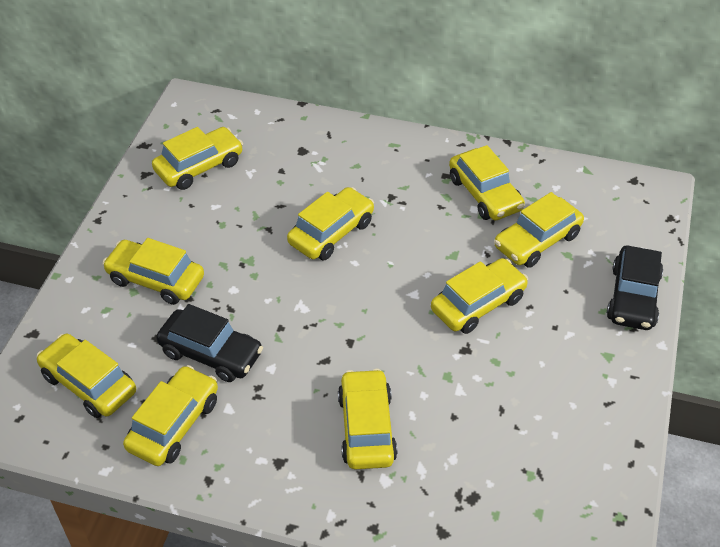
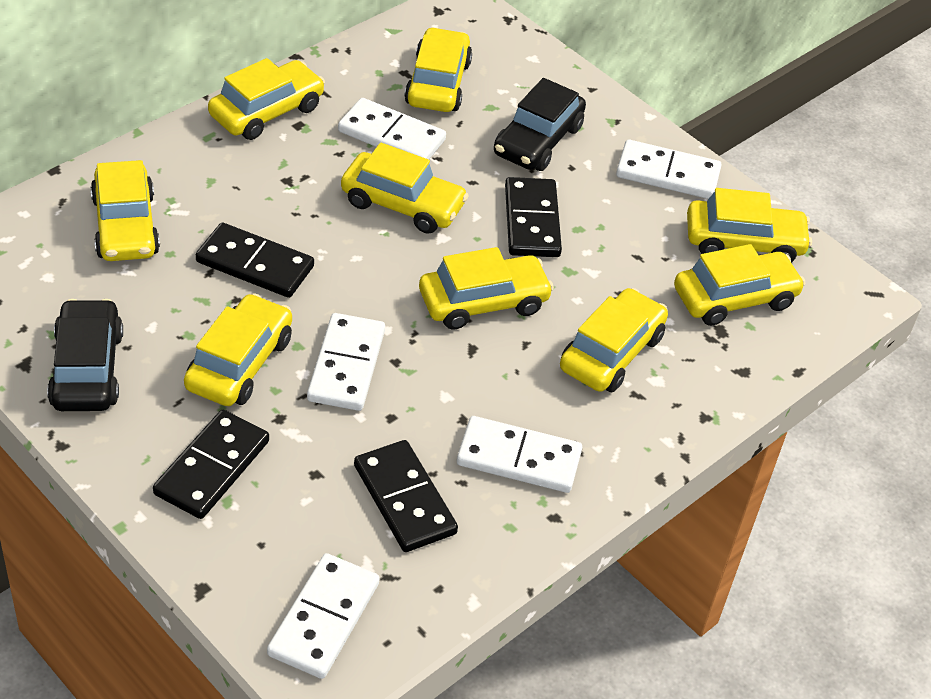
black domino: none = 0 -> [153,410,269,519] [196,222,314,298] [354,440,458,552] [505,177,562,257] = 4
white domino: none = 0 -> [267,553,380,679] [307,313,385,411] [338,98,446,159] [457,416,582,493] [616,140,721,199] = 5

